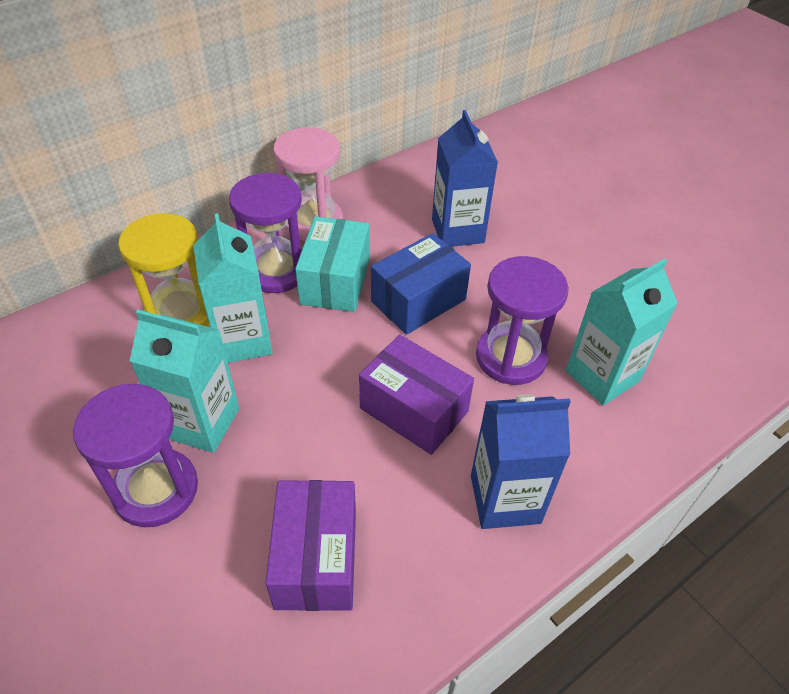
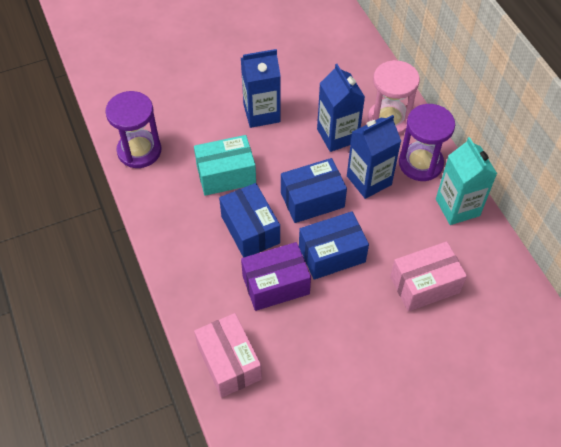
blue box: [371,233,471,335] = 1 -> [219,183,280,258] [281,158,347,223] [299,211,369,280] = 3
blue carton: [432,110,498,247] [471,394,571,529] = 2 -> [241,49,280,128] [317,64,365,152] [347,115,401,199] = 3
pink box: none = 0 -> [194,313,262,398] [390,241,467,311] = 2
purple box: [266,480,356,611] [359,335,474,455] = 2 -> [241,242,311,311] = 1
purple hourglass: [73,384,198,527] [229,172,302,293] [476,256,569,385] = 3 -> [105,91,161,168] [399,104,455,181] = 2
turquoise carton: [130,310,239,453] [193,213,273,363] [566,259,678,406] = 3 -> [436,137,497,225] = 1
yellow hourglass: [118,213,209,327] = 1 -> none = 0

